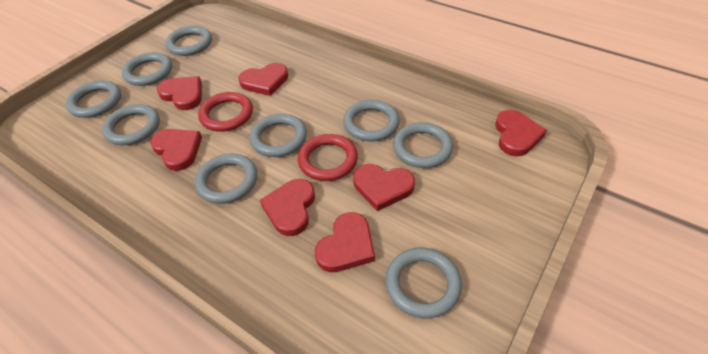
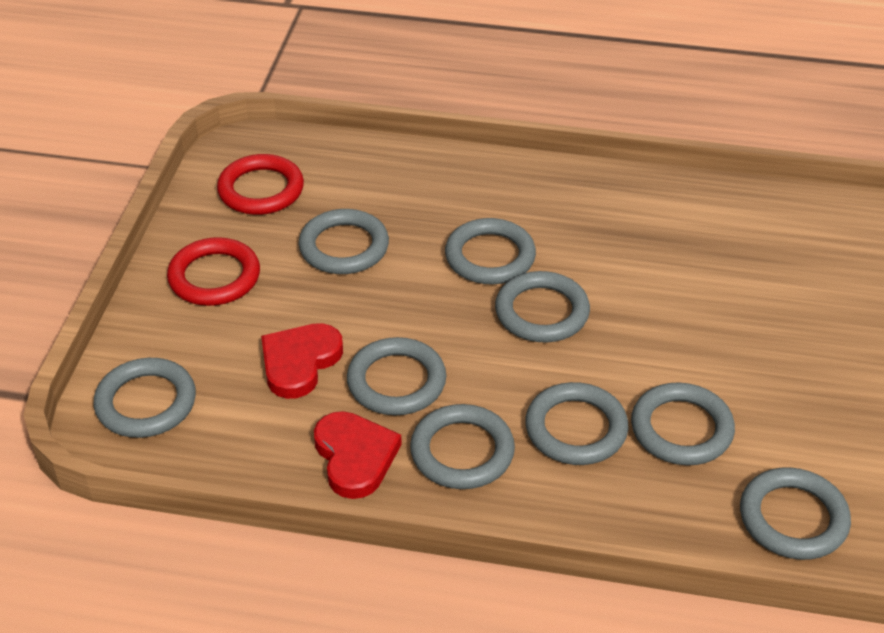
red heart: [150,129,202,171] [157,76,202,110] [239,63,288,96] [260,179,315,236] [315,212,375,272] [353,164,415,211] [495,110,547,157] = 7 -> [261,323,343,399] [314,411,402,499] = 2

